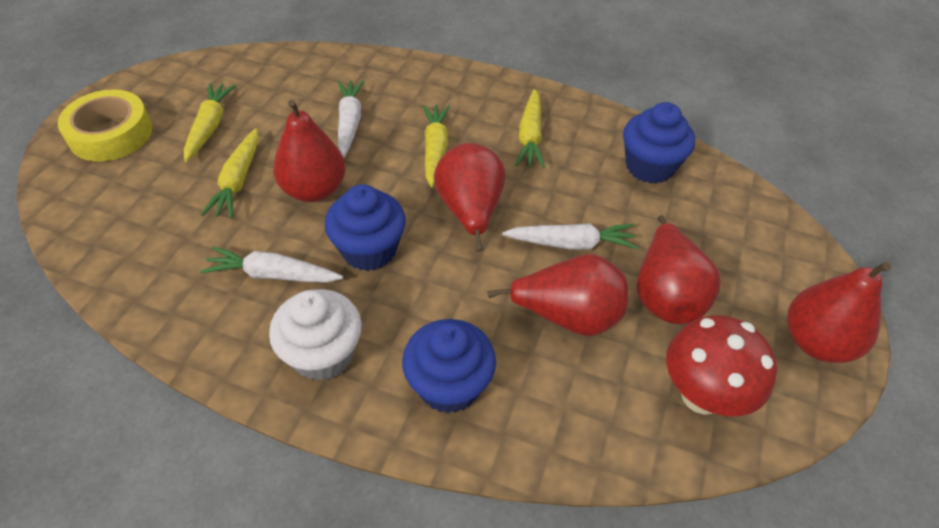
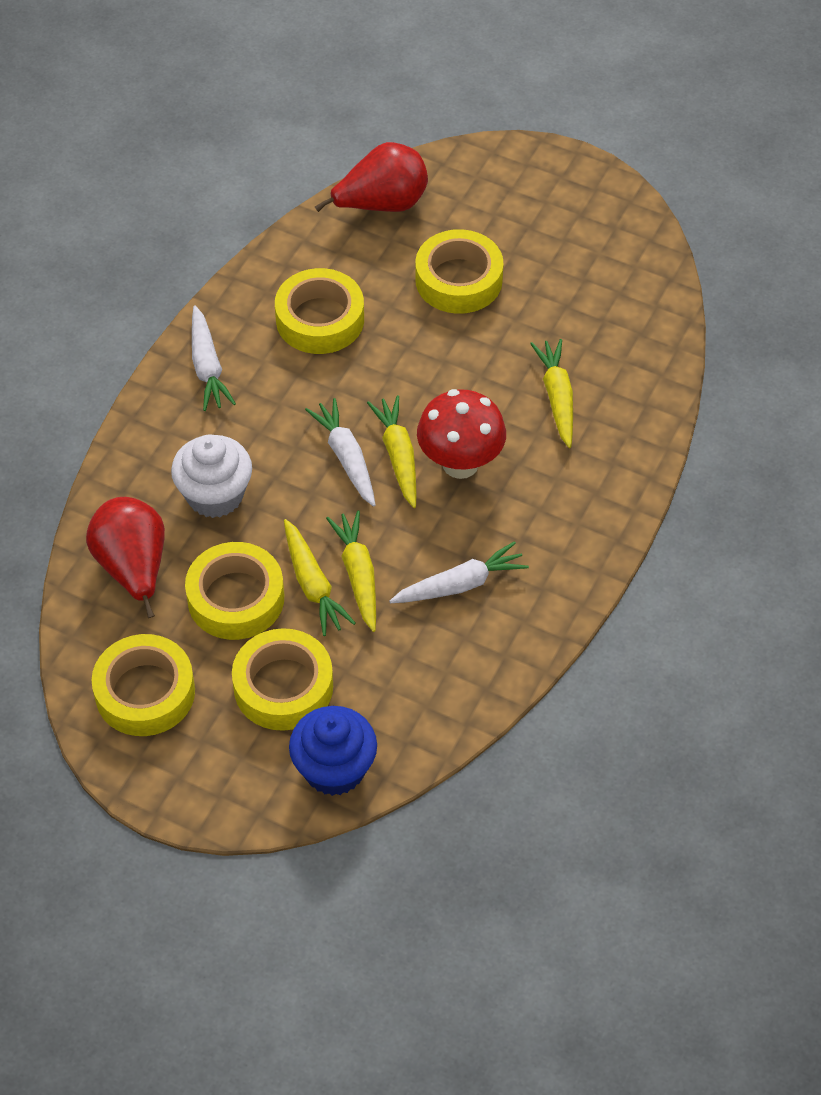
blue cupcake: [325,184,406,271] [402,319,496,414] [623,102,695,184] = 3 -> [289,706,377,796] = 1
red pear: [273,99,346,202] [434,143,506,251] [487,254,628,336] [636,215,721,324] [787,262,891,363] = 5 -> [86,497,165,618] [315,142,428,212] = 2
yellow tape: [58,90,152,162] = 1 -> [91,634,195,736] [185,542,284,640] [232,628,333,731] [275,268,364,354] [415,229,503,314] = 5

